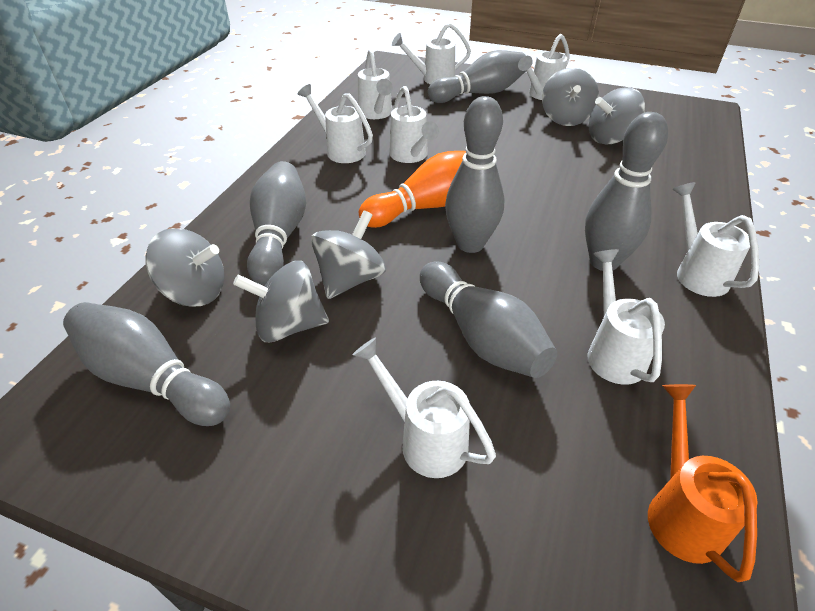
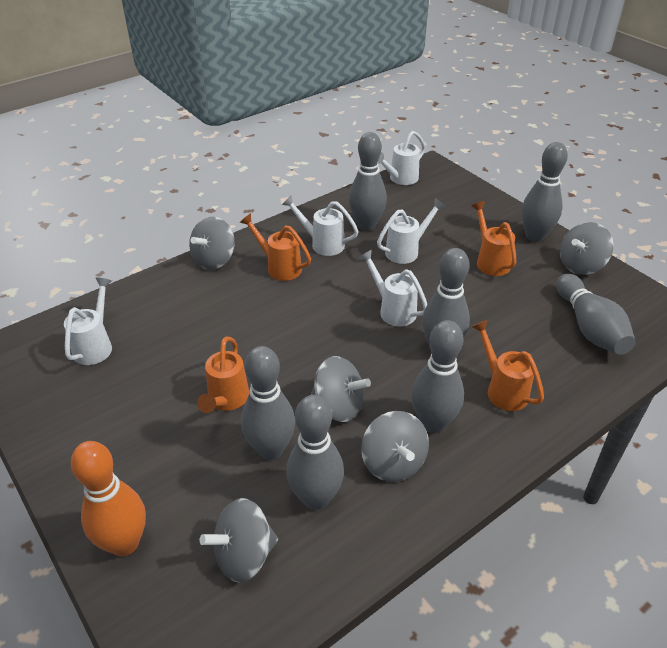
grey bowling pin: [63,302,230,426] [247,161,306,285] [420,262,557,378] [428,50,526,103] [445,96,505,253] [585,112,668,271] = 6 -> [241,346,295,460] [286,395,344,510] [349,132,387,231] [411,320,464,433] [422,248,470,349] [522,142,568,242] [556,274,636,355] = 7
orange watering can: [648,384,758,582] = 1 -> [197,336,249,413] [240,213,311,281] [471,201,516,276] [471,320,544,411] = 4
white watering can: [298,84,373,163] [352,337,496,478] [358,49,393,119] [390,86,439,163] [392,23,471,84] [518,34,570,100] [588,249,665,385] [672,182,759,297] = 8 -> [64,277,112,365] [282,195,359,256] [358,249,427,326] [377,198,446,264] [378,131,426,185] = 5

